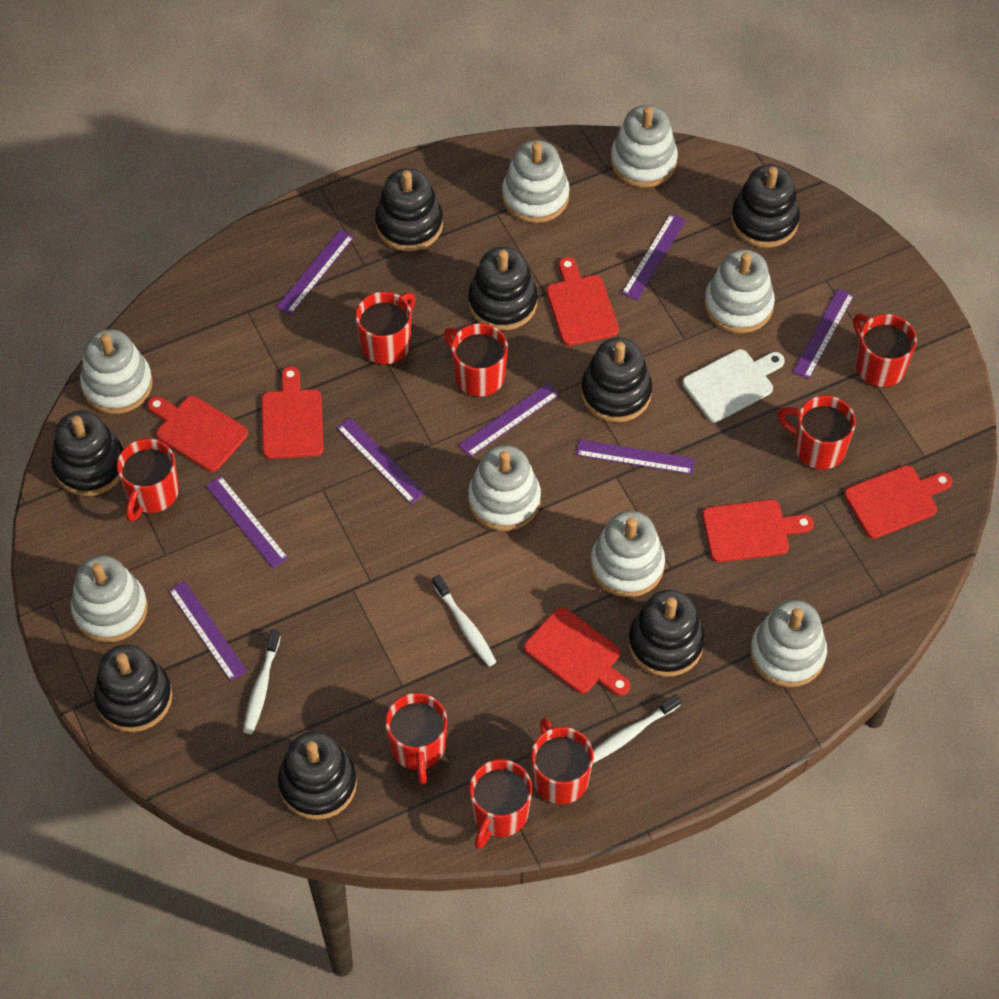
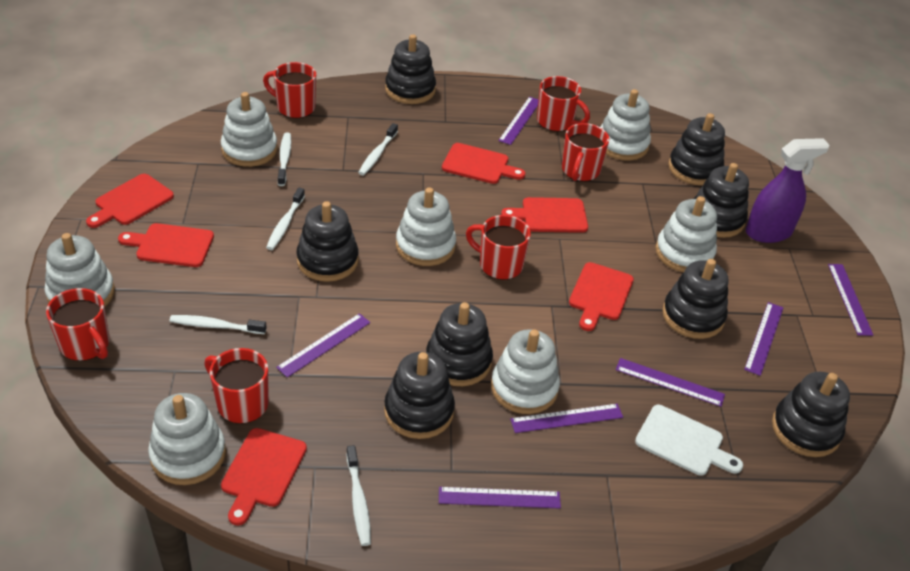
purple ruler: [168,581,247,681] [206,476,288,568] [277,230,354,315] [336,417,425,504] [459,383,560,457] [576,439,695,474] [621,213,686,300] [793,288,854,379] = 8 -> [276,313,370,378] [439,487,561,509] [498,97,539,145] [510,404,623,433] [616,358,725,407] [744,302,783,376] [828,264,873,336] = 7
purple spray bottle: none = 0 -> [746,138,830,243] = 1
red mug: [117,439,179,522] [355,292,415,365] [385,693,447,785] [444,323,508,397] [469,759,532,849] [531,718,594,804] [778,395,856,470] [853,314,917,387] = 8 -> [46,288,110,361] [204,348,268,424] [263,62,316,119] [466,215,531,280] [537,76,590,132] [562,123,609,182] = 6
white stacking toy: [71,555,148,642] [80,329,153,414] [468,445,541,531] [502,140,570,223] [591,511,665,597] [611,105,678,188] [704,249,775,333] [750,600,827,687] = 8 -> [45,233,115,306] [148,393,226,485] [221,92,278,167] [396,188,456,266] [491,329,560,414] [600,89,651,161] [655,196,717,272] = 7
white toothbrush: [243,629,281,734] [432,575,496,666] [593,694,681,763] = 3 -> [170,315,267,334] [266,188,305,250] [278,132,291,186] [346,445,371,546] [358,123,398,175] = 5

